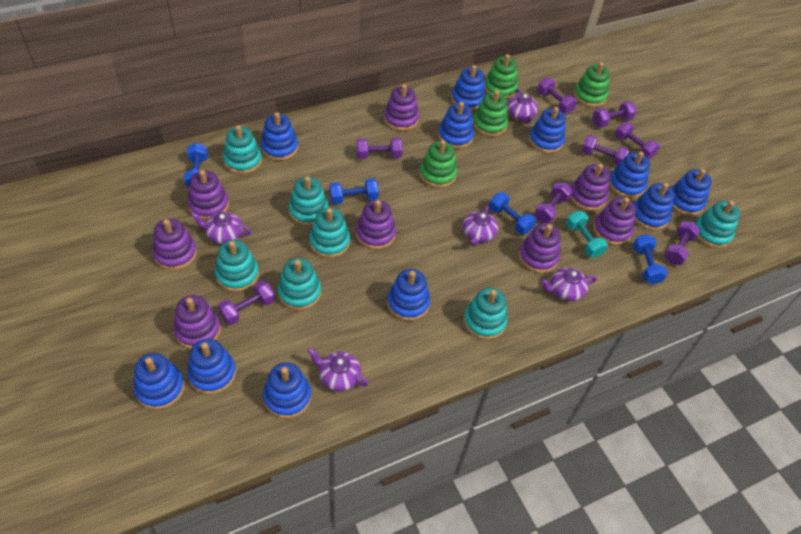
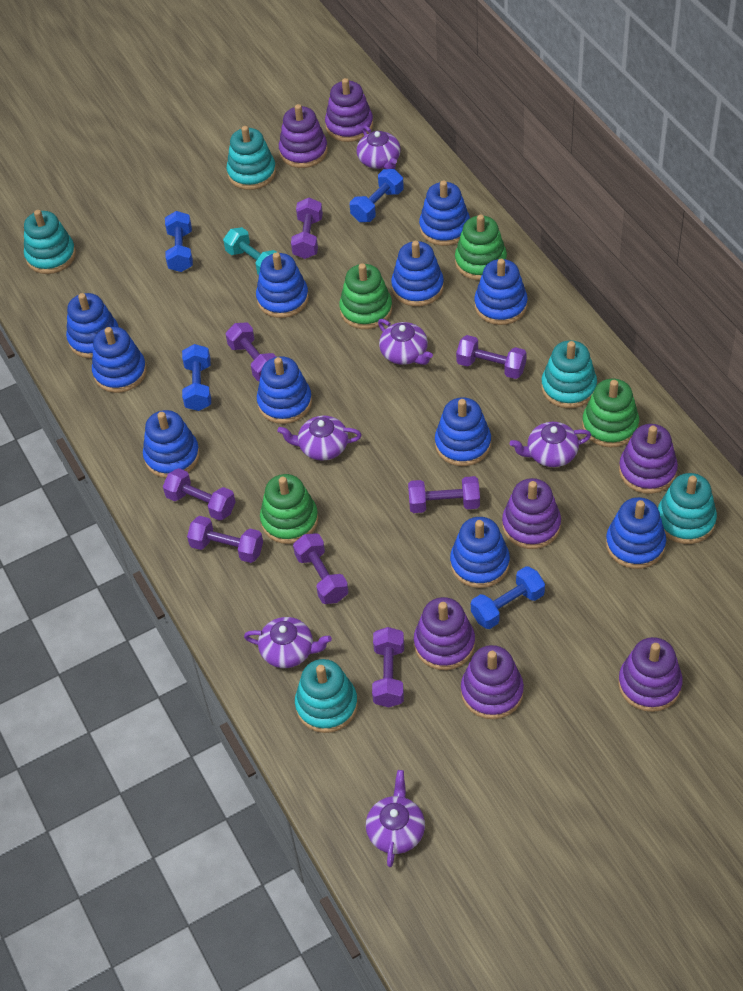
purple stacking toy: [152,219,197,270] [173,295,221,349] [188,170,229,220] [356,200,396,250] [384,84,419,131] [519,224,560,273] [570,164,610,211] [593,197,636,245] = 8 -> [279,104,328,168] [325,78,373,142] [414,597,475,670] [461,645,524,719] [502,478,561,549] [618,637,683,712] [619,424,678,494] = 7
purple teapot: [191,212,251,244] [307,348,369,391] [462,205,498,247] [507,89,538,124] [541,267,597,301] = 5 -> [244,617,332,668] [277,416,362,461] [357,125,401,169] [366,770,425,867] [378,319,433,365] [510,422,591,467] = 6
turquoise stacking toy: [215,240,259,292] [223,125,262,174] [278,258,321,310] [289,176,328,226] [309,208,350,258] [463,288,508,340] [695,201,740,248] = 7 -> [24,210,76,274] [226,126,276,190] [295,659,358,733] [541,340,597,408] [658,473,717,544] = 5

